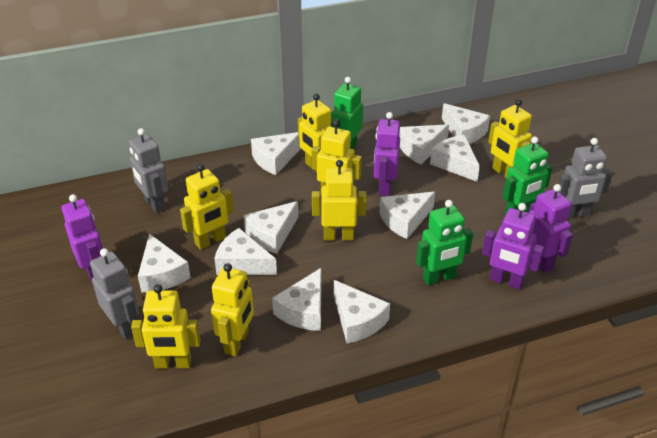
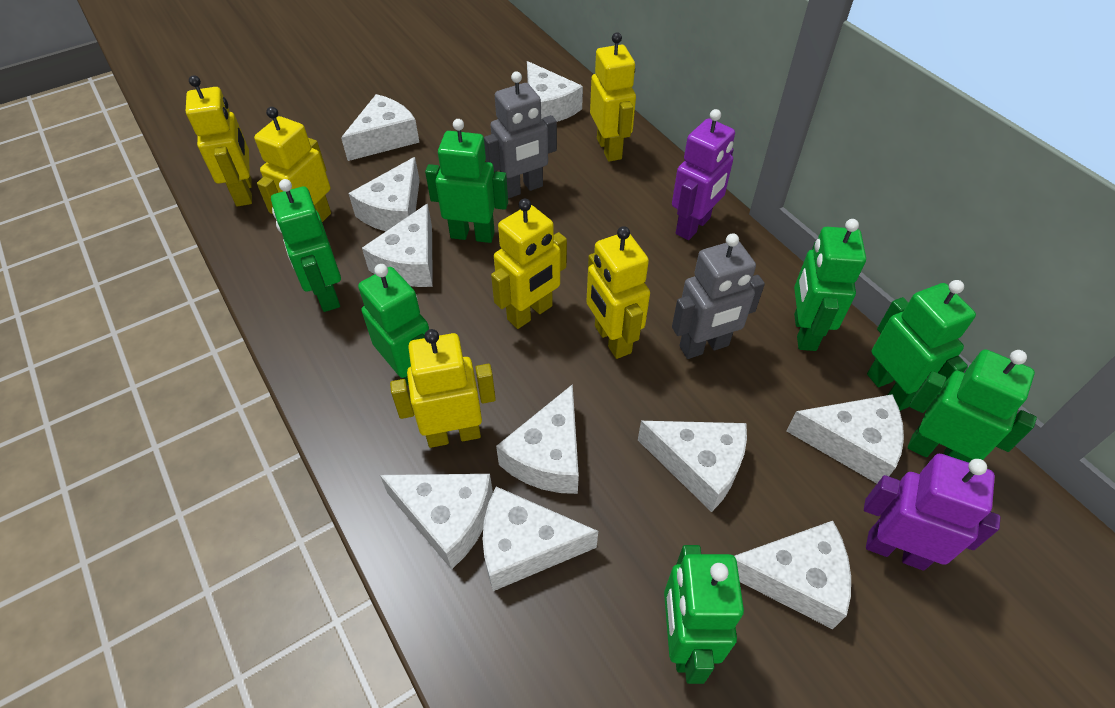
green robot: [331,77,363,149] [416,200,473,286] [502,137,553,215] = 3 -> [271,179,341,312] [358,264,429,386] [425,119,508,243] [664,545,744,684] [794,219,866,351] [867,280,976,411] [908,349,1037,463] = 7
grey robot: [90,248,139,340] [129,128,168,213] [558,138,613,219] = 3 -> [484,71,557,199] [672,233,765,359] = 2
purple robot: [62,194,103,284] [374,112,400,196] [482,203,544,290] [529,184,573,273] = 4 -> [672,109,735,240] [864,454,1000,571] = 2
yellow robot: [131,284,201,369] [180,164,234,250] [211,263,254,356] [298,93,332,172] [312,120,362,188] [312,160,367,241] [488,99,532,178] = 7 -> [186,75,252,206] [254,107,331,222] [390,329,496,448] [491,198,567,329] [586,226,650,359] [590,32,636,162] = 6

